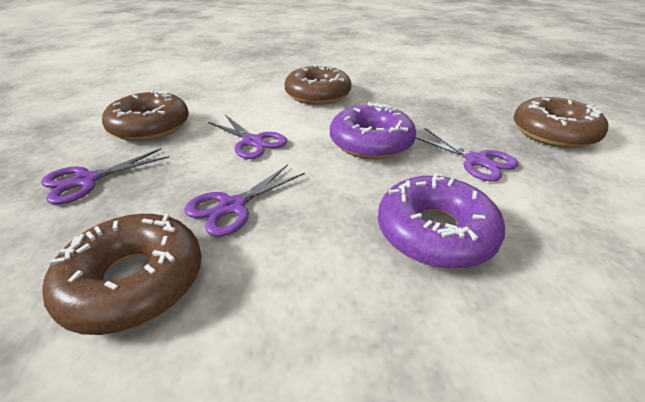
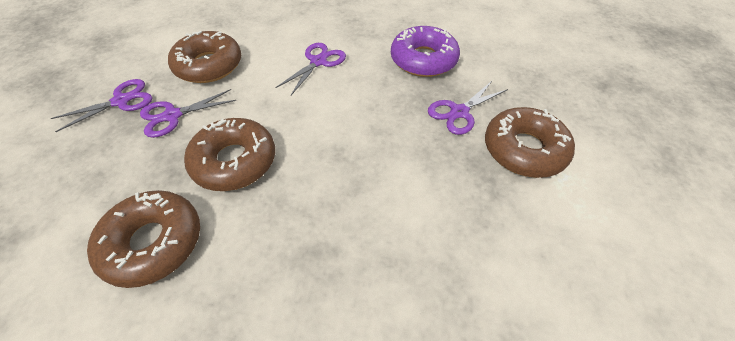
purple donut: [330,102,416,159] [378,174,505,269] = 2 -> [391,26,460,77] = 1

